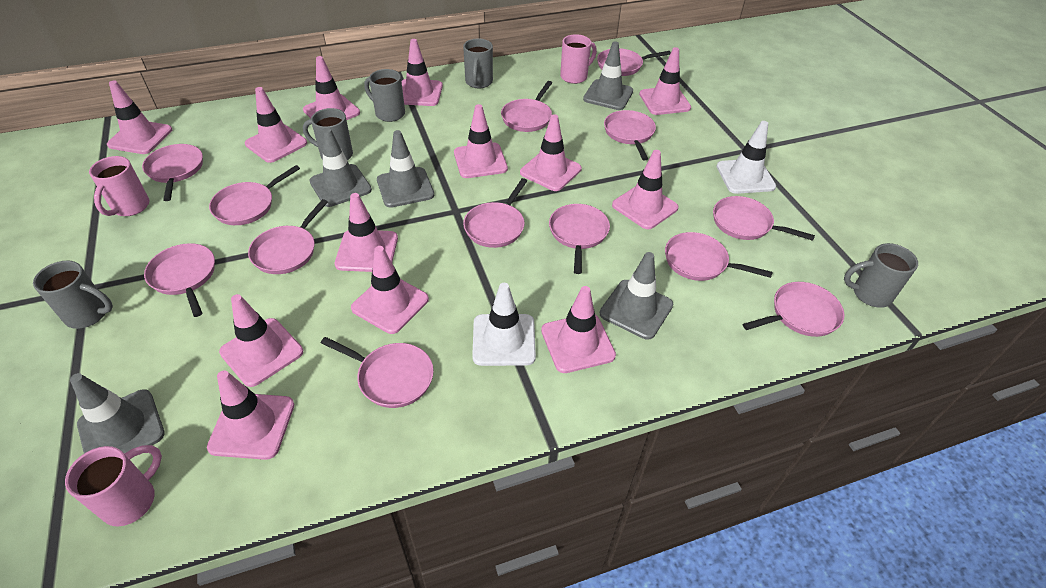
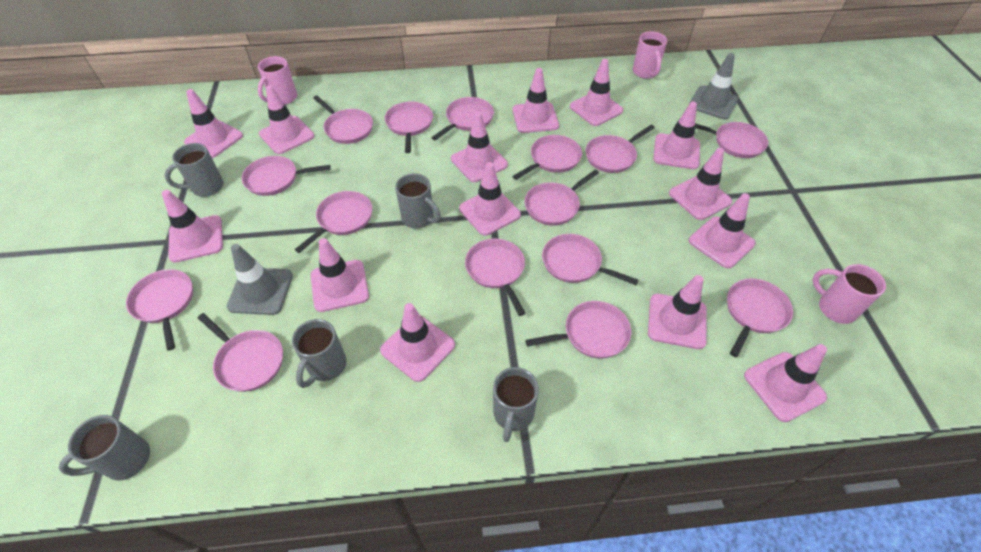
grey traffic cone: [70,373,165,454] [310,128,372,207] [377,130,434,208] [583,42,633,110] [600,252,673,339] = 5 -> [227,244,293,315] [689,53,738,119] = 2
pink pan: [142,144,203,201] [144,243,215,317] [209,165,300,225] [248,199,328,274] [321,337,434,408] [463,178,527,248] [501,81,552,132] [549,204,610,274] [597,48,671,76] [604,110,656,160] [665,232,773,281] [713,196,815,241] [743,282,844,337] = 13 -> [126,269,193,351] [198,313,283,392] [242,156,331,196] [295,191,372,253] [313,96,373,144] [385,102,433,153] [431,97,494,140] [465,239,526,316] [512,135,582,180] [525,169,599,226] [525,301,631,358] [542,234,639,285] [586,125,655,173] [695,122,768,158] [727,279,793,357] = 15
pink traffic cone: [107,80,172,154] [207,370,294,460] [219,294,303,387] [245,87,307,163] [303,56,360,120] [335,193,398,272] [351,246,429,334] [402,39,443,106] [454,104,508,178] [520,114,582,191] [541,286,616,373] [612,150,679,229] [639,47,691,115] = 13 -> [162,190,223,262] [184,89,243,158] [259,85,314,154] [311,238,369,312] [380,303,455,382] [451,112,508,182] [459,162,521,236] [512,68,559,133] [570,59,623,126] [648,275,707,349] [653,102,700,169] [669,148,732,220] [689,193,756,268] [744,344,827,422] = 14
white traffic cone: [472,283,536,366] [716,121,776,194] = 2 -> none = 0

